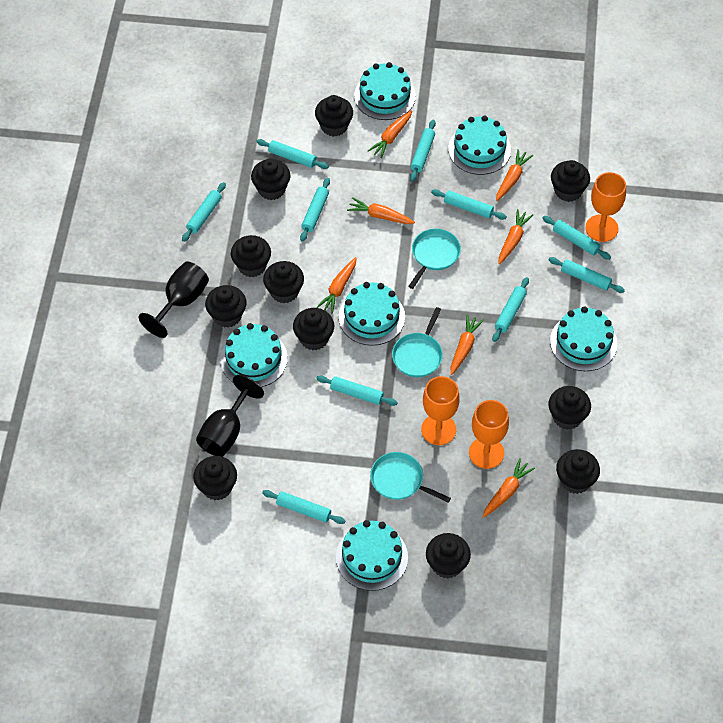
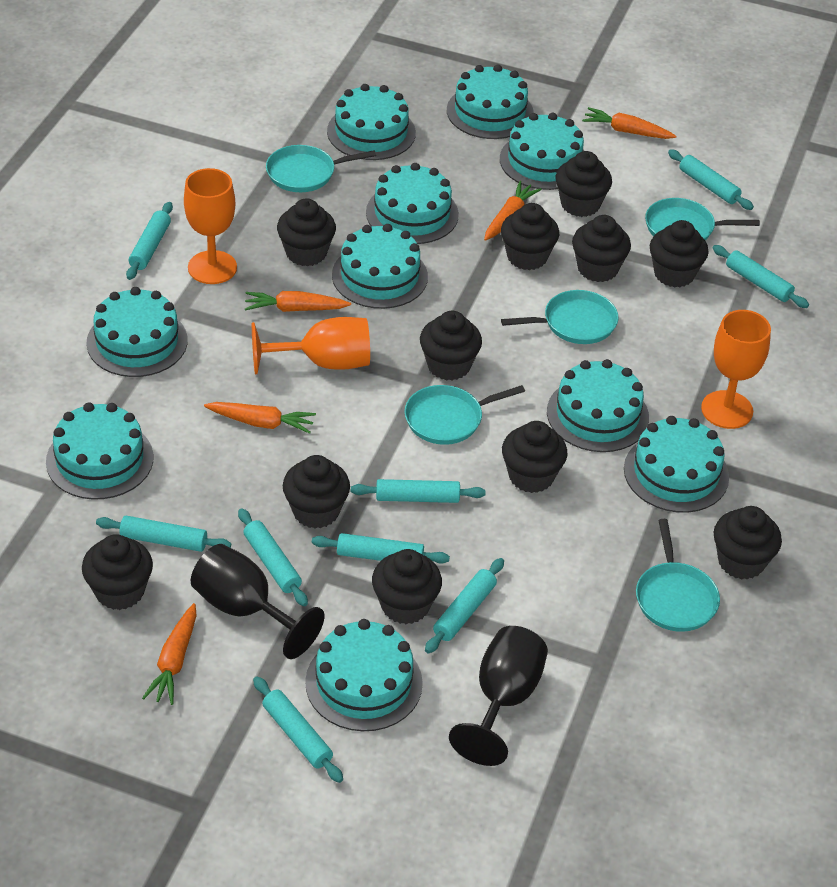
orange carrot: [317,257,357,314] [347,197,415,224] [368,110,412,158] [451,314,484,375] [483,458,535,517] [496,149,533,201] [499,209,533,264] = 7 -> [142,603,197,705] [204,402,316,434] [245,291,351,312] [484,181,542,241] [582,107,676,139] = 5
turquoise cake: [220,323,288,387] [336,520,408,591] [339,282,405,346] [354,62,416,120] [449,115,511,175] [550,306,617,371] = 6 -> [46,402,153,500] [86,287,188,377] [305,619,423,731] [327,84,416,160] [332,224,428,309] [366,163,459,244] [447,64,534,139] [500,113,584,190] [547,359,649,452] [624,416,729,513] = 10
turquoise pan: [370,452,451,503] [392,307,443,377] [408,229,461,289] = 3 -> [266,145,376,192] [404,385,525,445] [501,290,619,344] [636,519,720,632] [645,198,760,240] = 5
turquoise rolling pin: [182,182,226,242] [256,139,329,169] [262,490,346,524] [300,178,330,242] [316,375,398,406] [410,120,436,181] [431,189,507,220] [492,277,529,342] [543,216,611,260] [549,257,625,293] = 10 -> [96,516,231,552] [126,202,173,280] [238,508,308,606] [253,676,343,783] [312,533,450,564] [351,479,486,503] [425,558,504,653] [668,149,754,210] [713,245,809,308] = 9

